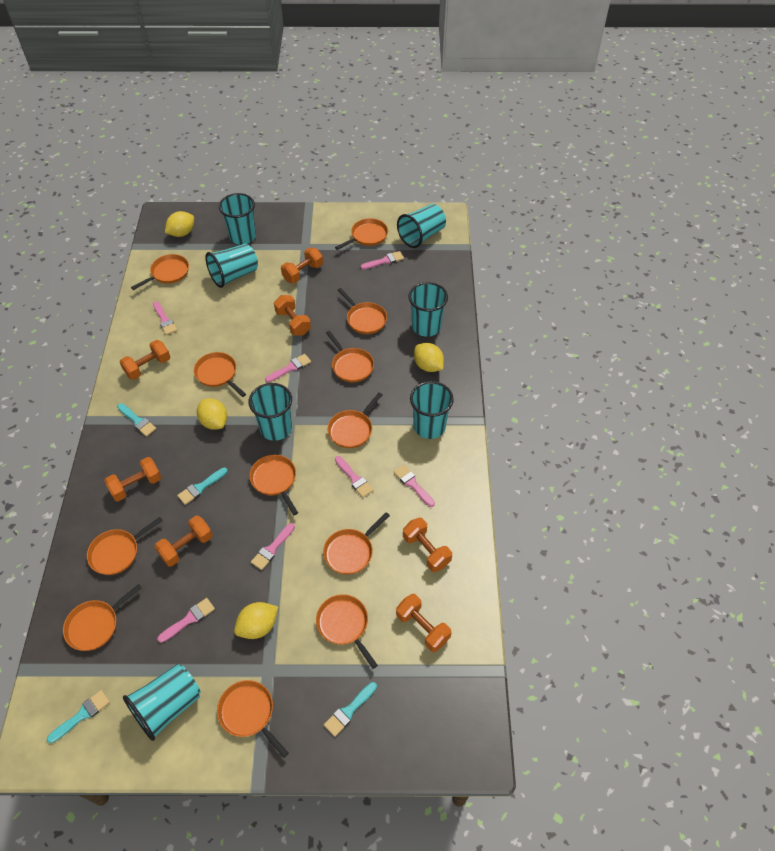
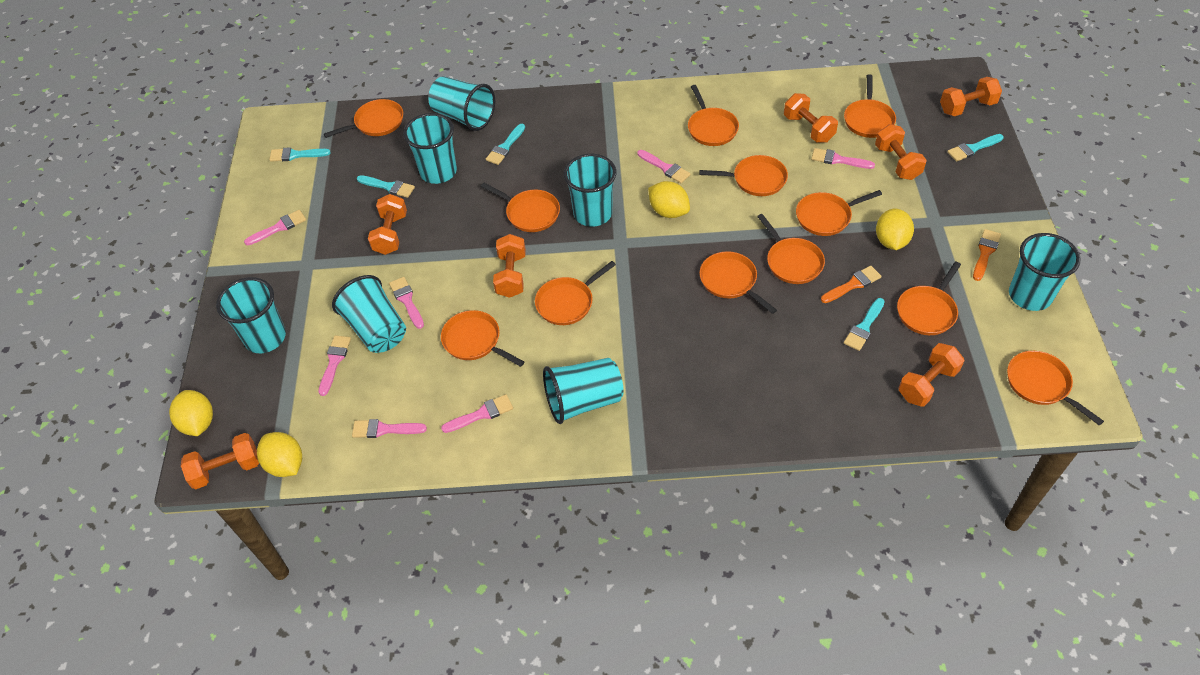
orange brush: none = 0 -> [821,266,882,303] [973,229,1001,281] = 2
turquoise brush: [47,690,110,743] [117,403,156,437] [177,468,228,505] [324,682,377,737] = 4 -> [269,147,331,162] [357,175,415,198] [486,124,525,165] [844,298,885,351] [947,134,1004,162] = 5

